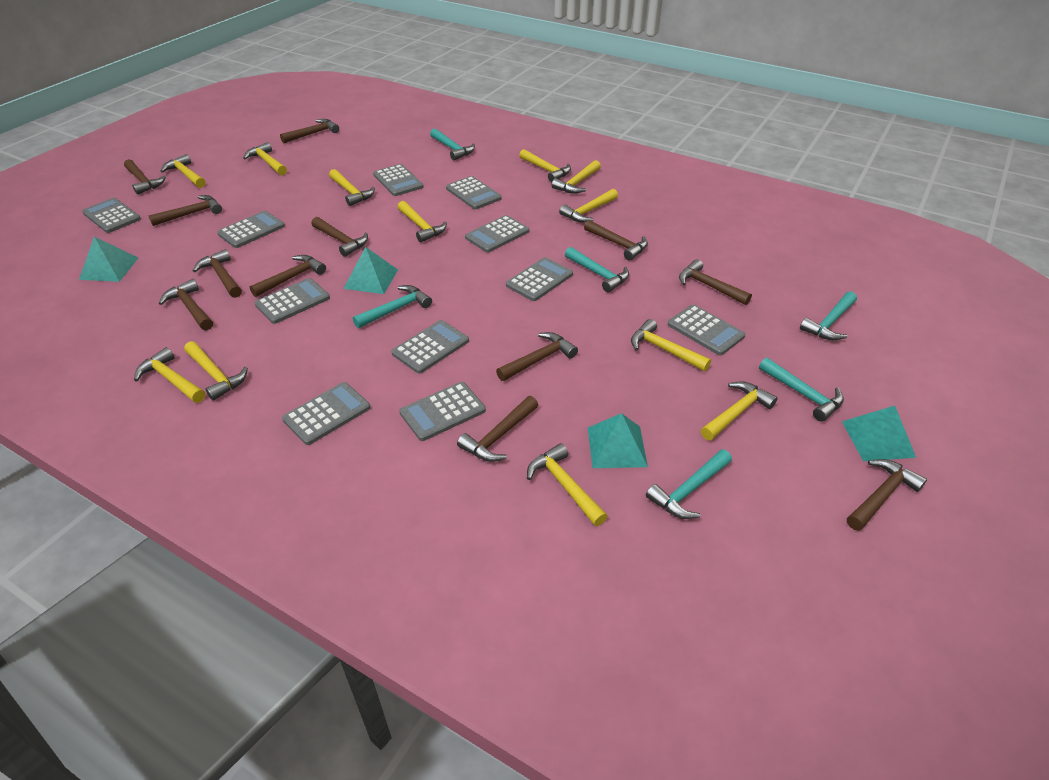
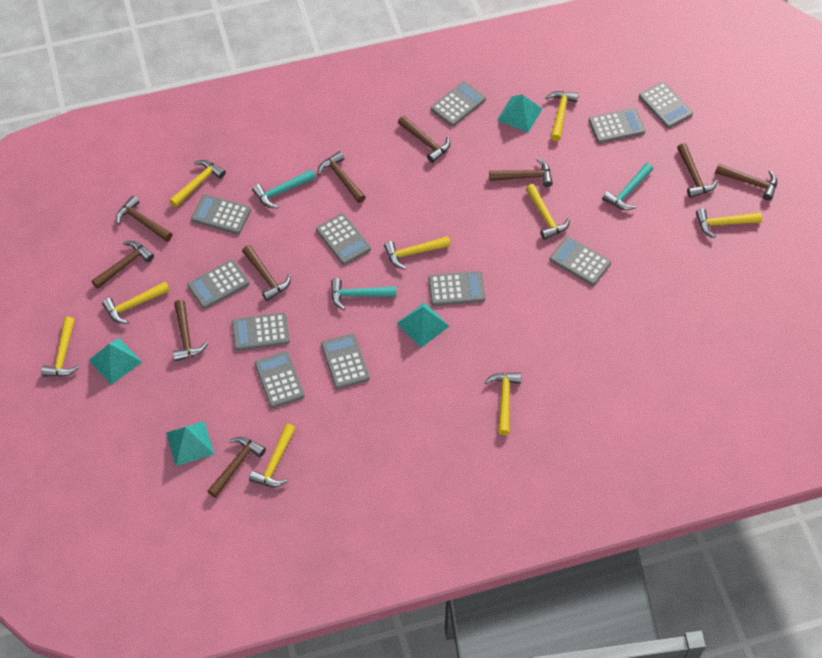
brown hammer: [124,159,166,195] [148,195,222,226] [159,279,213,330] [193,249,242,298] [249,255,326,297] [280,119,339,143] [312,217,368,257] [457,396,538,462] [496,332,578,381] [584,220,648,260] [679,259,752,305] [847,459,927,531] = 12 -> [91,241,154,289] [116,196,172,242] [173,300,208,361] [207,437,266,498] [242,245,291,301] [318,151,366,203] [398,116,450,163] [489,158,553,187] [677,143,718,198] [715,164,777,201] = 10
turquoise hammer: [353,285,432,328] [430,129,475,160] [565,247,629,292] [646,449,732,519] [759,357,844,422] [800,291,857,340] = 6 -> [252,169,316,208] [331,278,396,310] [602,163,653,210] = 3
yellow hammer: [134,347,205,403] [161,154,206,188] [184,341,248,401] [243,142,287,175] [329,169,375,206] [397,201,447,242] [519,149,571,182] [527,443,608,526] [552,160,601,194] [559,189,618,223] [631,319,711,371] [701,381,778,441] = 12 -> [41,317,79,377] [102,282,170,324] [169,160,226,207] [249,424,296,487] [384,236,451,270] [485,373,521,435] [526,184,570,240] [545,91,579,141] [696,209,762,238] = 9

